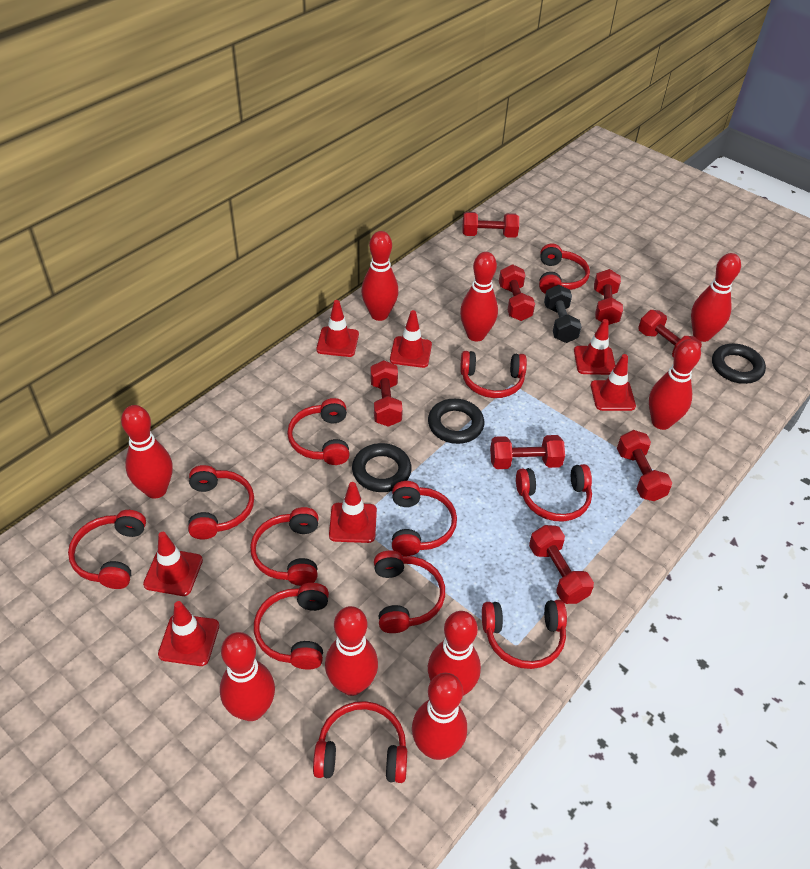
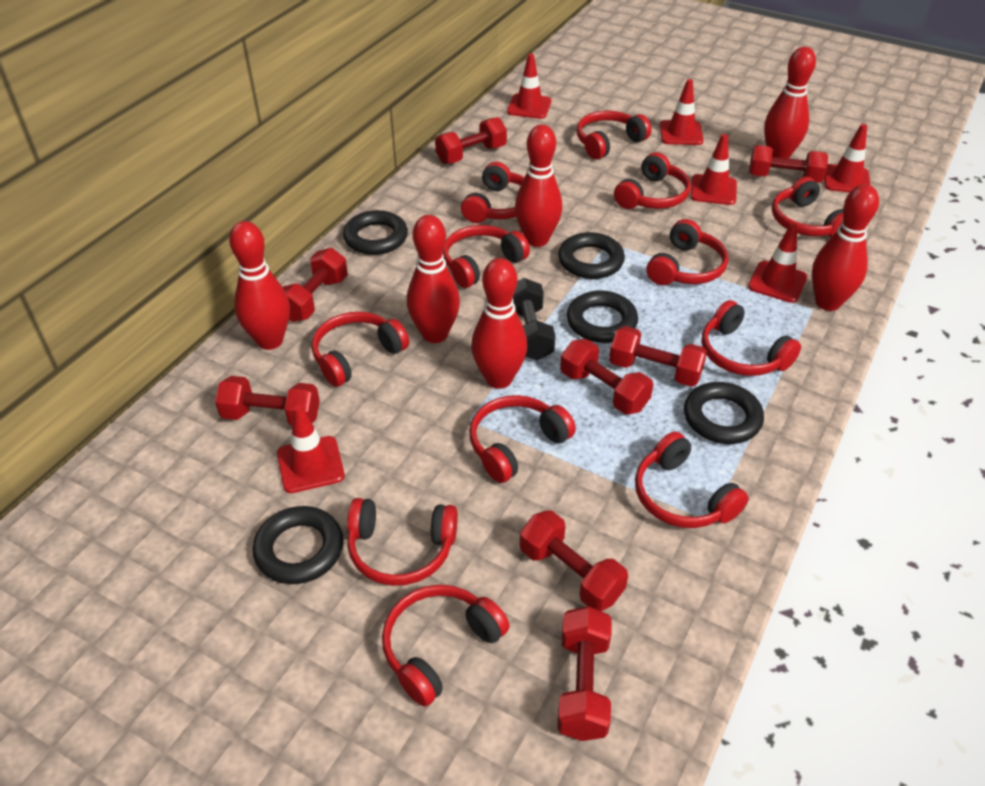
black ring: [352,443,412,492] [428,399,484,444] [712,344,766,384] = 3 -> [253,506,343,584] [343,210,408,255] [558,232,625,279] [567,290,638,343] [684,382,764,444] = 5
red bowling pin: [121,405,173,499] [220,632,275,721] [325,606,378,696] [361,231,399,321] [412,673,467,760] [428,611,481,696] [460,252,498,342] [649,339,701,430] [691,253,741,342] = 9 -> [229,221,290,350] [407,215,460,343] [471,258,527,389] [515,124,562,247] [764,47,816,159] [812,184,879,311] = 6
red traffic cone: [143,532,203,596] [158,601,219,666] [316,300,359,357] [329,482,377,543] [390,310,432,368] [574,319,616,375] [591,354,636,411] = 7 -> [277,405,345,493] [507,54,551,119] [659,79,704,145] [690,134,737,205] [748,224,808,303] [824,124,870,193] = 6

